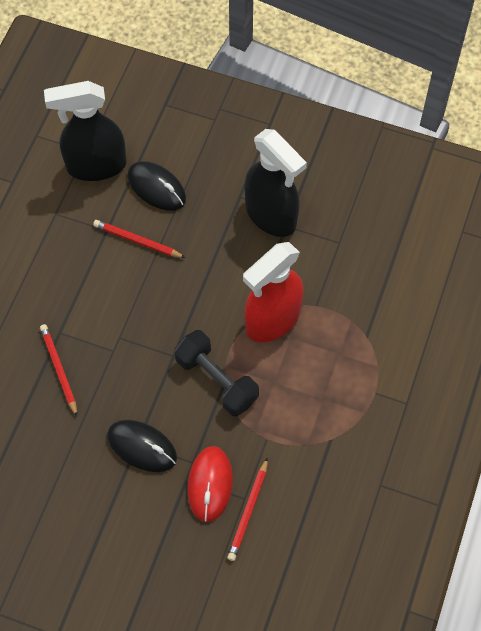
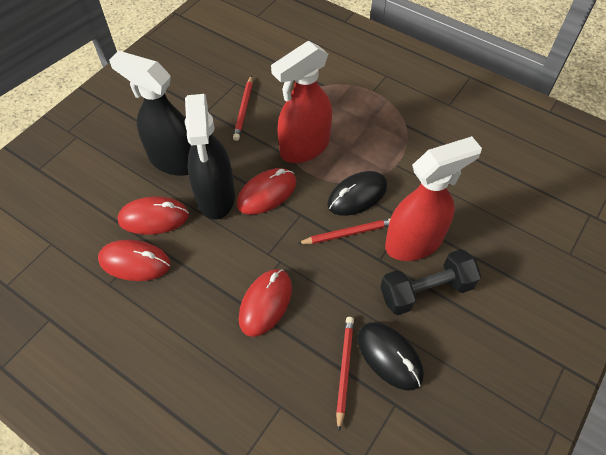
red mouse: [187,446,233,522] = 1 -> [98,240,171,281] [117,197,189,235] [237,168,296,215] [239,269,292,337] = 4
red spray bottle: [243,242,303,342] = 1 -> [271,41,332,163] [385,136,482,261] = 2

